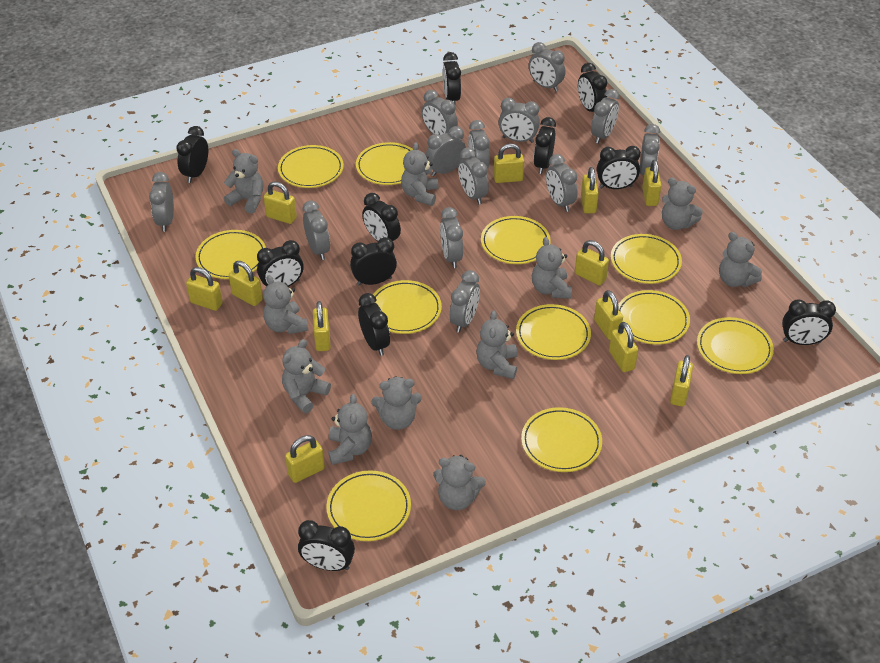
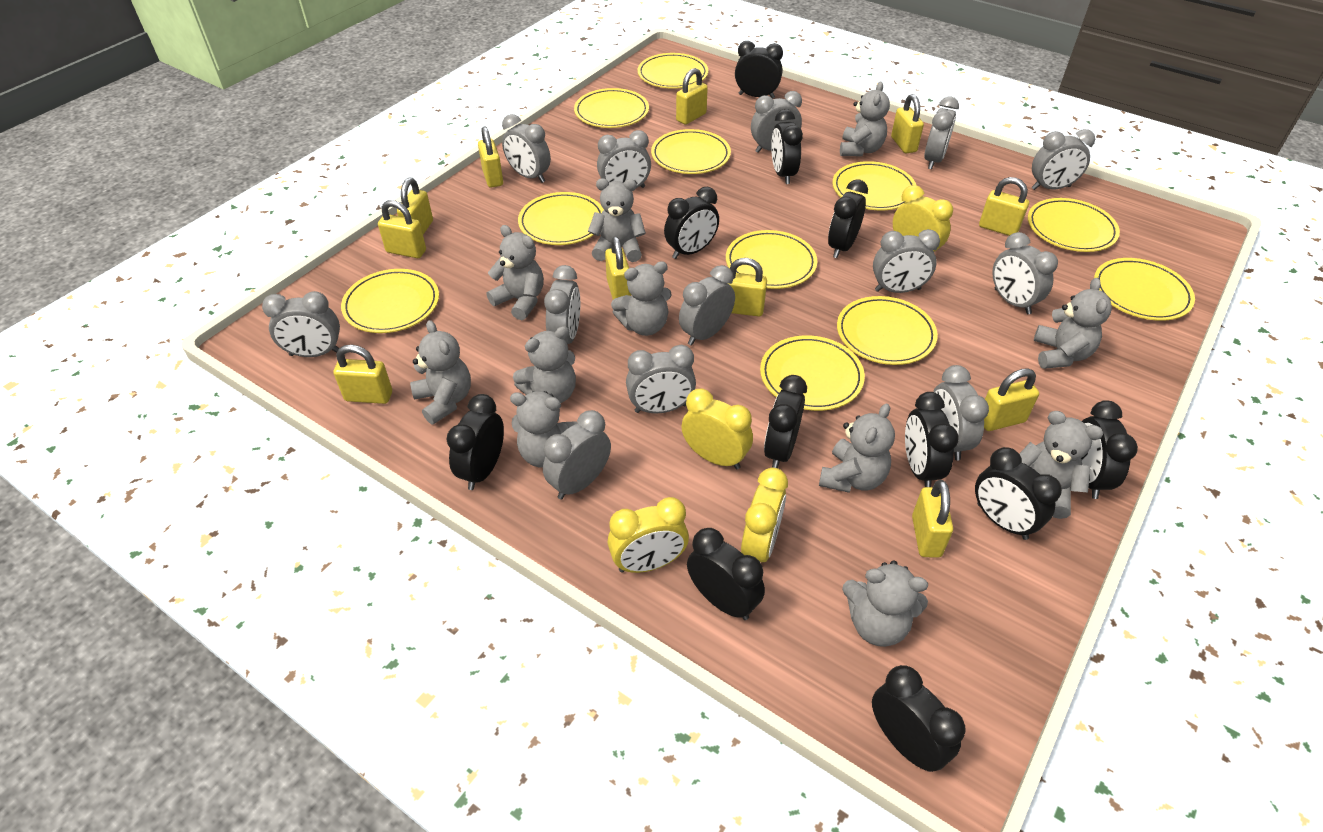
yellow clock: none = 0 -> [608,497,689,573] [681,388,753,469] [741,468,788,562] [893,185,953,252] = 4
yellow padlock: [186,267,223,311] [229,261,263,306] [264,181,297,224] [285,435,325,483] [313,301,331,351] [493,144,524,183] [575,240,609,286] [581,167,599,213] [594,290,623,340] [609,322,638,372] [642,160,662,206] [670,355,693,407] = 12 -> [333,345,392,404] [378,200,426,258] [397,178,433,234] [478,127,503,188] [605,236,631,300] [676,68,708,125] [728,258,767,316] [891,94,924,153] [912,480,953,558] [979,177,1029,236] [984,368,1039,431] = 11

